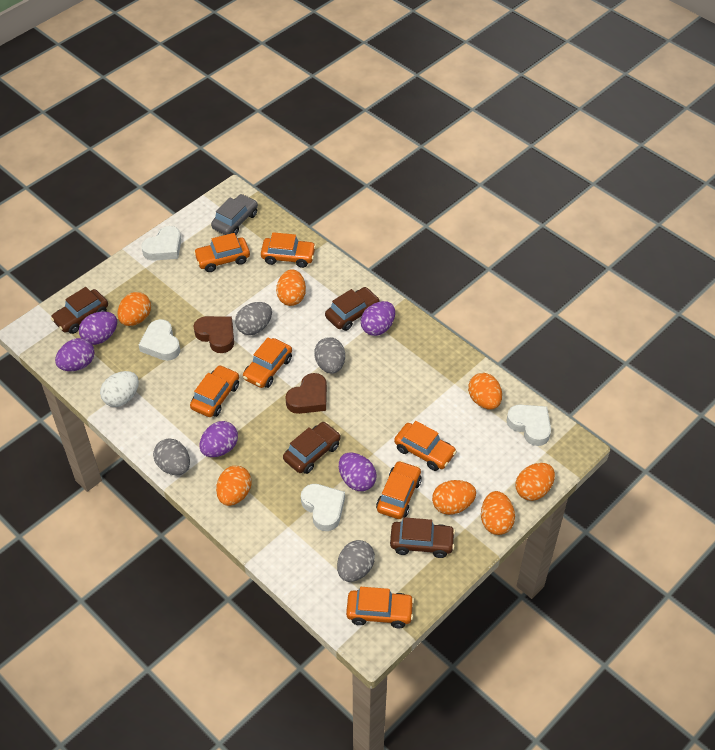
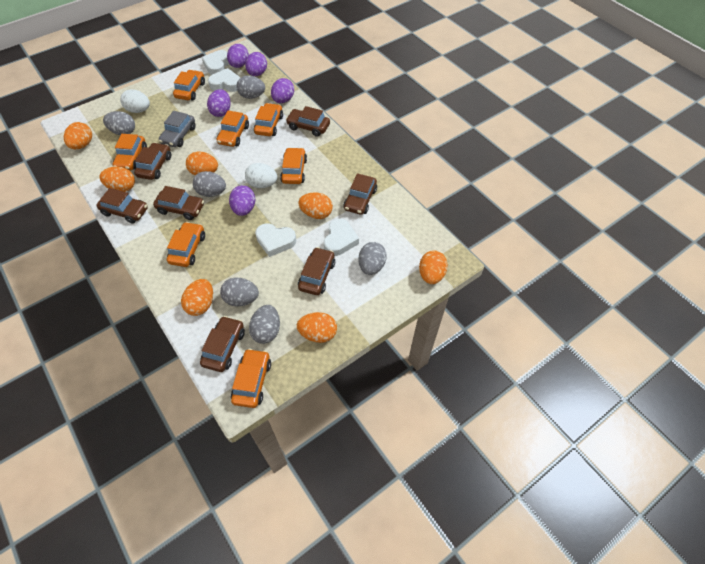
brown car: [51,287,108,334] [283,422,341,474] [325,287,380,331] [390,517,455,558] = 4 -> [97,188,148,224] [134,143,171,180] [153,186,204,220] [200,316,245,372] [286,106,330,137] [298,247,335,295] [344,173,377,215] = 7
brown heart: [194,316,234,353] [285,373,327,414] = 2 -> none = 0
grey egg: [153,439,190,475] [235,302,272,335] [314,337,345,374] [337,540,375,582] = 4 -> [103,111,135,135] [193,171,226,197] [220,278,259,306] [236,76,265,99] [249,305,280,344] [358,242,387,275] = 6
white egg: [100,371,139,407] = 1 -> [120,89,150,113] [245,163,278,188] = 2

